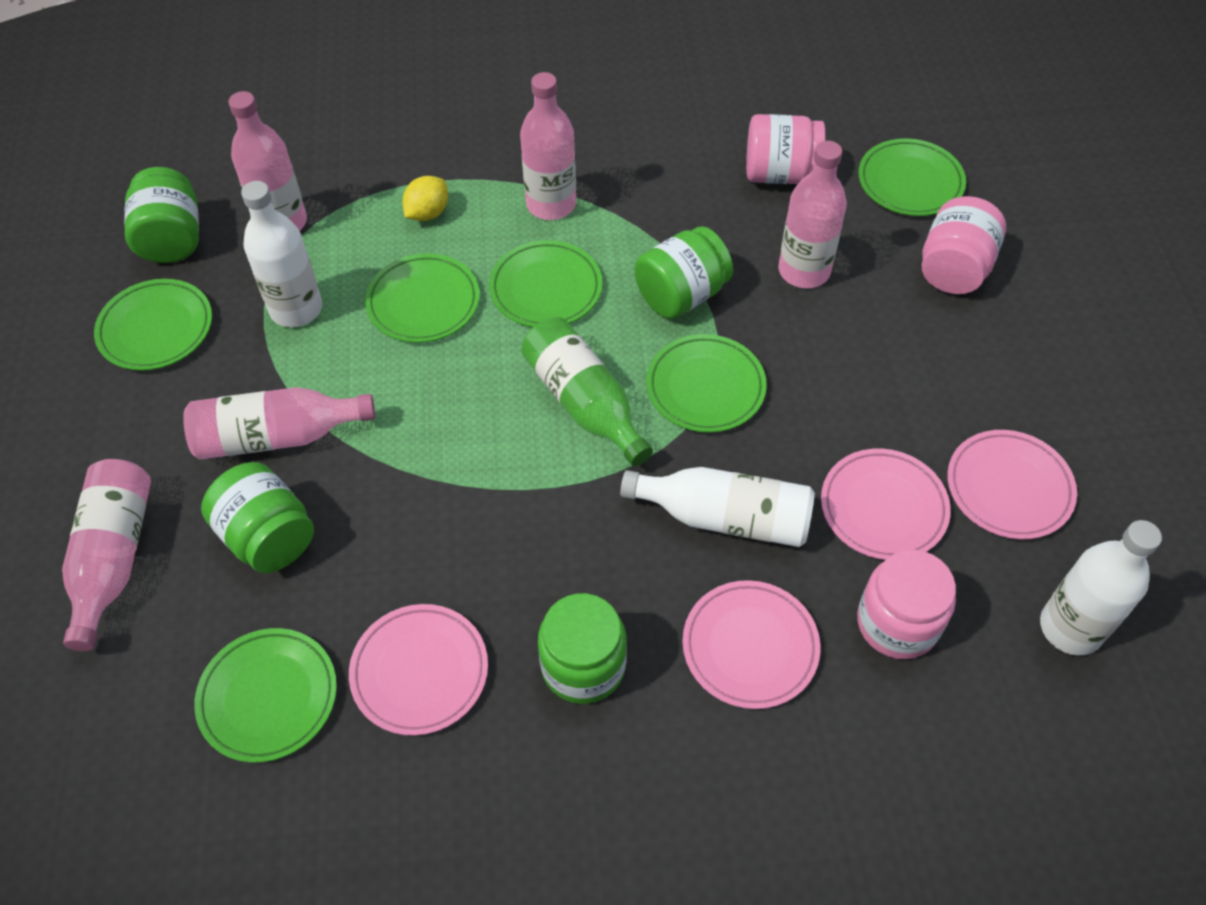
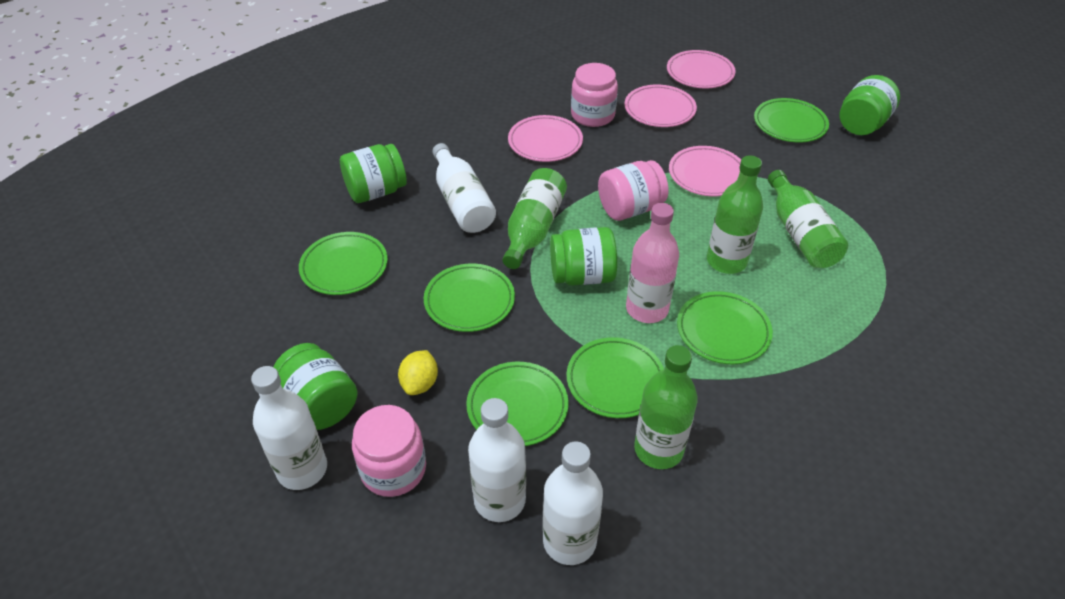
green bottle: [521,317,653,466] = 1 -> [502,168,567,269] [634,345,698,469] [707,155,763,274] [768,170,848,268] = 4
pink bottle: [62,459,151,651] [183,387,375,459] [228,91,307,231] [520,72,576,220] [778,141,847,288] = 5 -> [626,203,679,323] = 1
white bottle: [241,181,322,327] [620,467,815,547] [1040,520,1162,656] = 3 -> [251,366,327,490] [432,143,496,233] [468,398,526,522] [543,441,603,565] = 4

